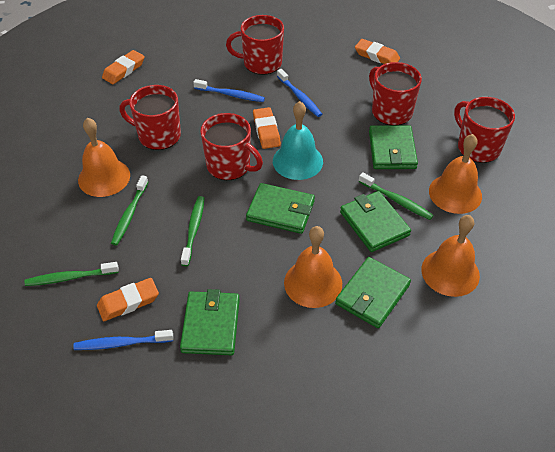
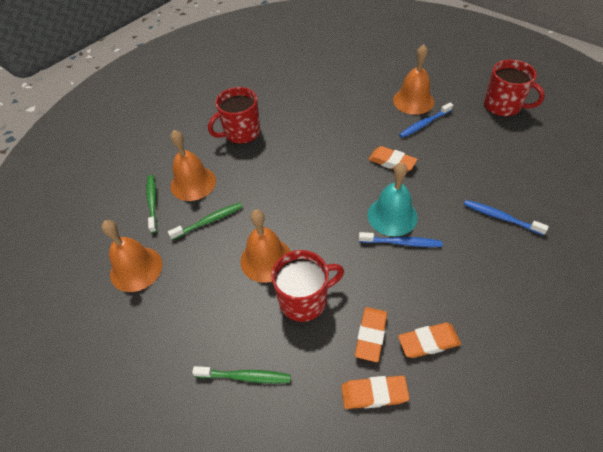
green toothbrush: [25,262,119,286] [111,175,148,245] [181,196,204,266] [359,172,434,220] = 4 -> [146,175,157,233] [168,203,243,240] [192,366,291,383] = 3
green wallet: [180,289,240,355] [246,183,315,234] [335,257,411,328] [340,191,411,252] [369,125,418,169] = 5 -> none = 0
red mug: [119,85,181,150] [200,113,263,180] [226,15,284,75] [369,62,422,125] [454,97,515,163] = 5 -> [208,87,260,144] [272,250,344,322] [484,60,545,117] = 3

